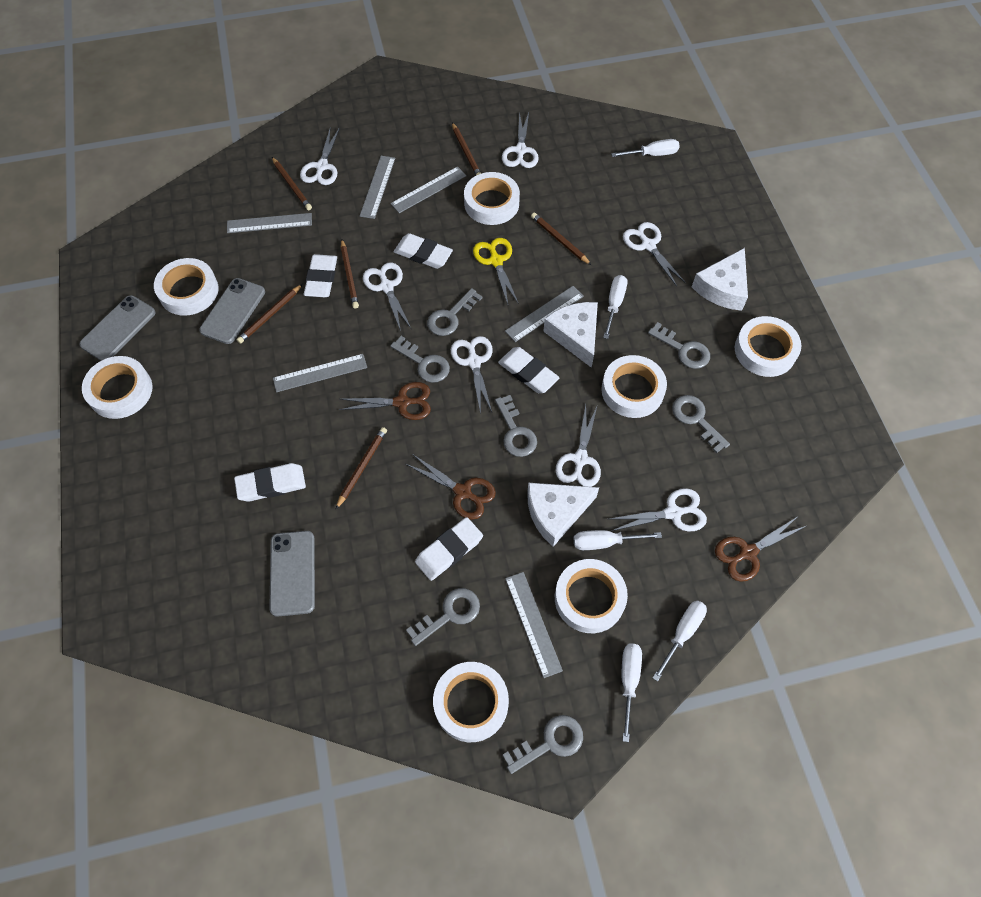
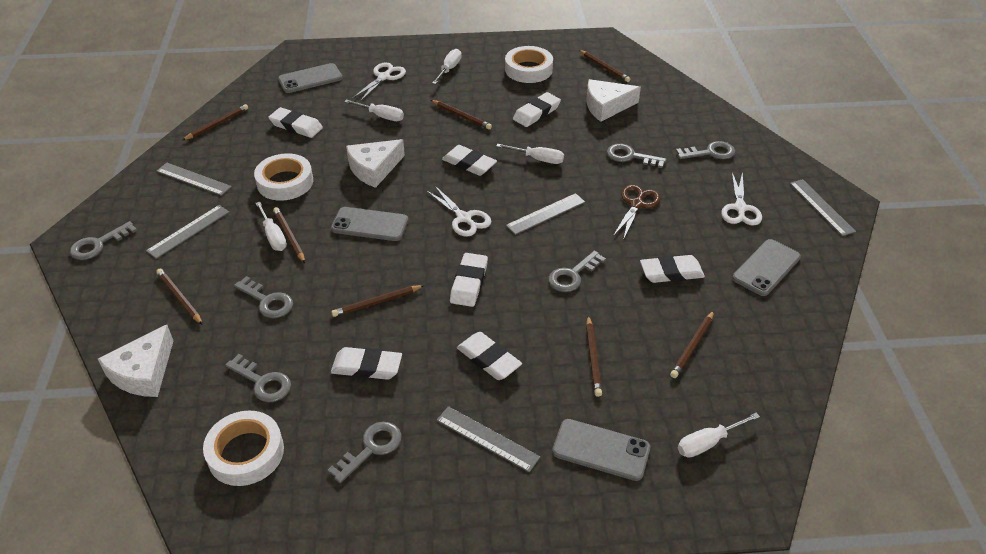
brown pencil: [237,284,303,344] [272,157,312,210] [335,427,387,510] [341,240,359,308] [452,122,481,176] [531,213,591,265] = 6 -> [156,269,203,325] [182,104,248,141] [273,207,305,263] [331,285,425,317] [431,100,492,129] [579,50,630,82] [586,316,602,397] [670,311,714,378] = 8
brown scissors: [339,382,431,420] [406,454,496,520] [715,517,806,582] = 3 -> [613,185,661,240] = 1
grey phone: [79,295,156,361] [199,278,265,344] [269,531,315,617] = 3 -> [278,63,342,93] [331,207,408,241] [552,419,650,481] [732,239,801,296] = 4
grey ruler: [227,213,312,233] [273,354,367,392] [360,156,395,219] [390,166,466,213] [505,286,584,342] [505,572,563,678] = 6 -> [146,205,229,259] [156,163,232,196] [437,406,540,472] [506,193,585,235] [790,179,856,236] = 5
white eraser: [234,463,306,502] [304,254,337,297] [394,233,453,269] [415,517,483,581] [498,347,559,393] = 5 -> [268,107,323,138] [331,347,402,380] [442,145,497,176] [450,253,488,307] [457,332,522,380] [513,92,561,127] [640,255,705,283] = 7
white scissors: [300,127,340,185] [363,263,411,331] [451,336,493,414] [502,112,539,168] [556,404,601,487] [610,488,707,531] [623,222,686,286] = 7 -> [352,63,406,102] [426,185,491,237] [721,171,762,226] = 3
white tape: [82,356,153,419] [154,258,219,316] [433,662,509,742] [464,172,520,225] [555,559,628,633] [601,355,667,418] [735,316,801,377] = 7 -> [203,410,284,486] [254,153,313,201] [505,46,553,83] = 3
yellow scissors: [473,238,519,304] = 1 -> none = 0

